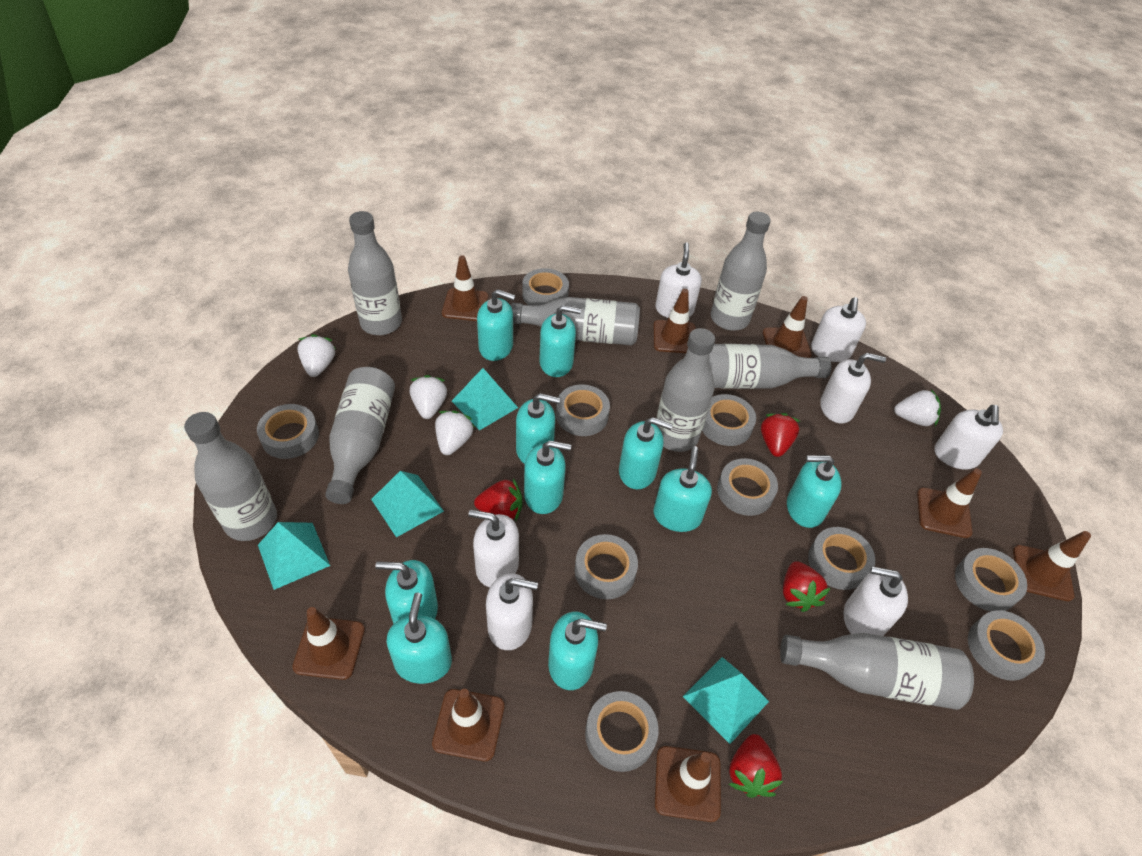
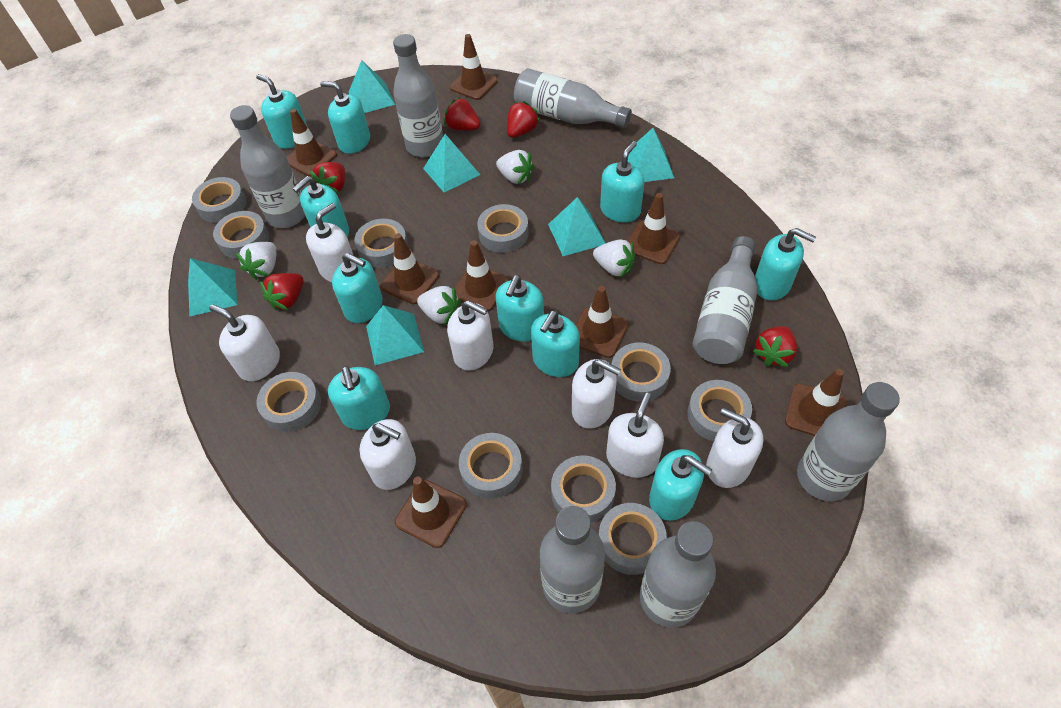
grey bottle: [184,412,277,541] [325,367,395,504] [348,211,402,335] [511,297,640,345] [656,328,715,452] [708,344,831,389] [711,212,771,331] [780,633,974,710] = 8 -> [230,105,305,228] [393,34,443,157] [514,68,632,128] [540,506,605,613] [640,521,716,628] [692,236,757,364] [797,382,900,501] = 7
red strawberry: [474,478,522,521] [729,734,783,798] [761,413,800,457] [783,561,830,612] = 4 -> [260,273,303,310] [310,162,345,194] [444,97,481,131] [507,101,540,138] [753,326,797,367] = 5
turquoise pyramid: [258,522,330,590] [371,471,444,537] [452,368,518,431] [683,657,769,744] = 4 -> [188,258,238,317] [349,60,395,113] [366,305,424,365] [423,134,480,192] [548,197,605,256] [628,128,674,182] = 6

